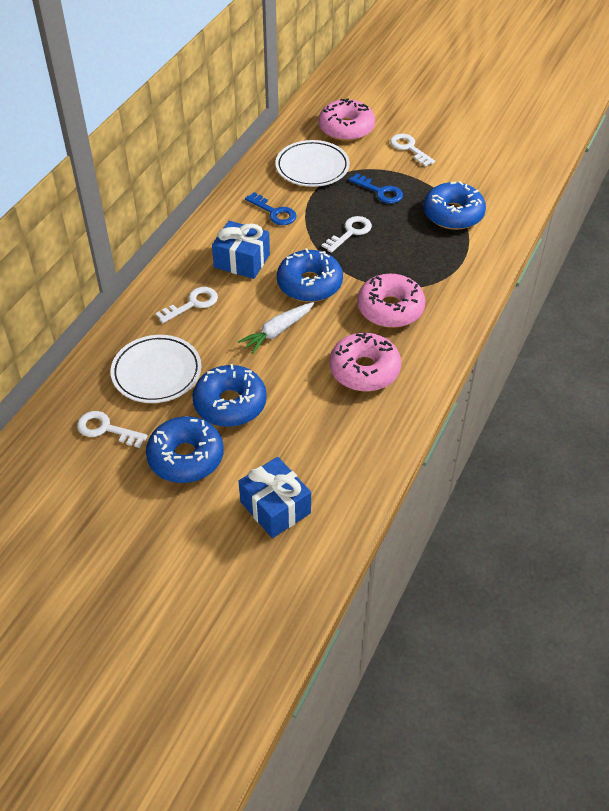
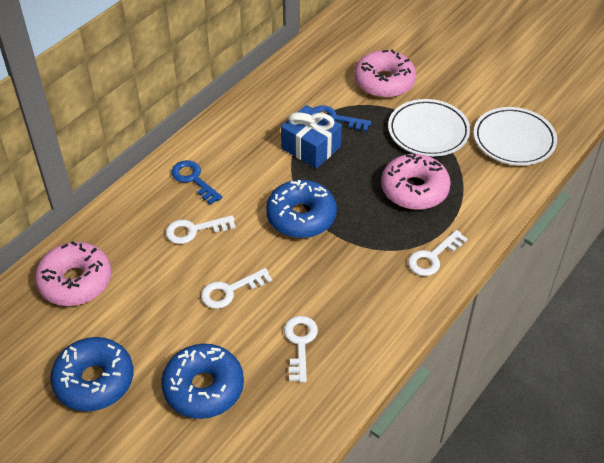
blue donut: [146,416,224,483] [192,364,267,427] [277,248,343,302] [424,181,486,230] = 4 -> [50,337,133,411] [161,344,244,419] [266,180,337,238] = 3
blue gift: [212,221,270,279] [239,457,311,538] = 2 -> [281,105,342,169] = 1
white carrot: [238,302,314,354] = 1 -> none = 0

